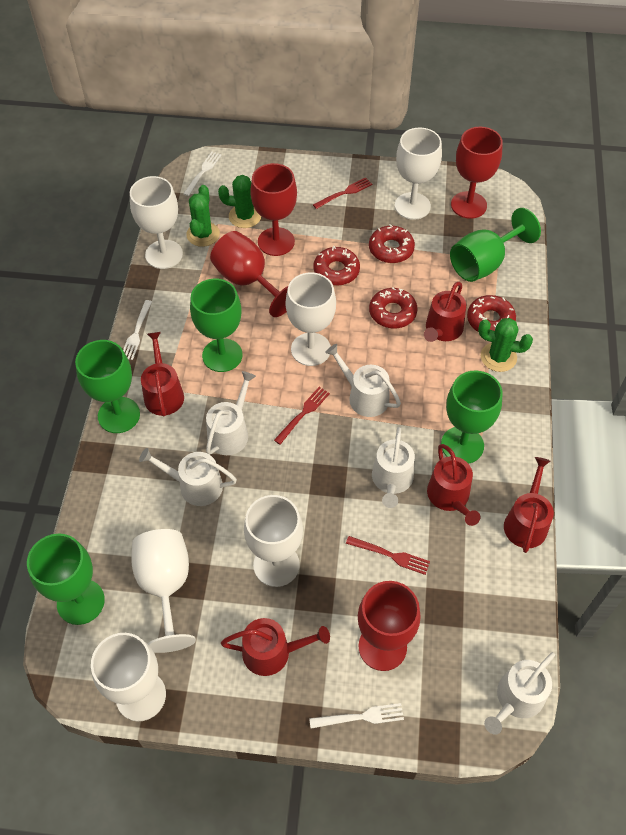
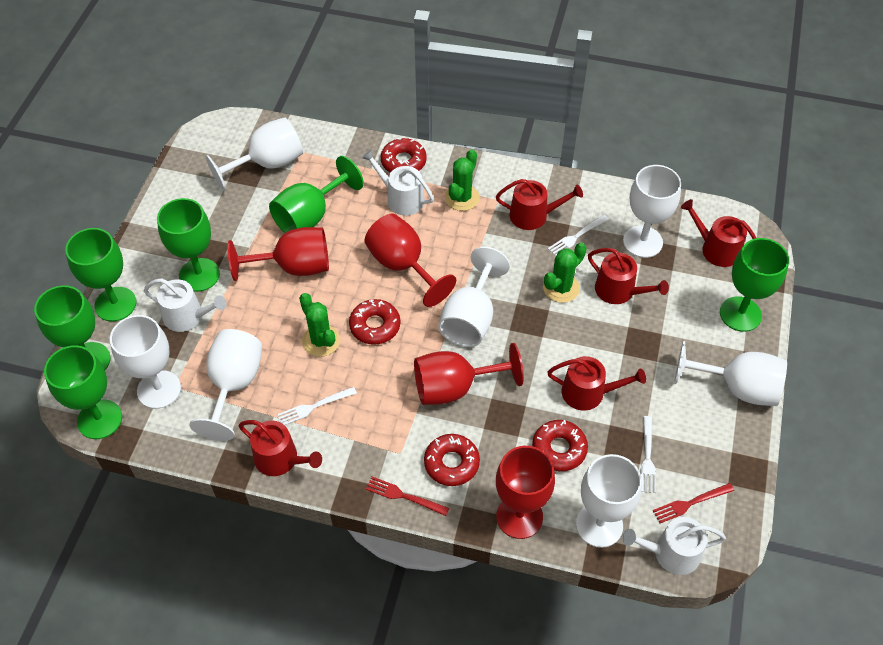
green goblet: [27,533,105,625] [75,340,140,433] [190,279,243,372] [441,371,503,464] [450,208,541,282] = 5 -> [34,285,111,370] [44,345,122,439] [65,228,137,321] [157,198,220,292] [269,156,364,233] [720,238,789,332] = 6
red fork: [274,387,330,445] [313,177,372,209] [346,536,430,575] = 3 -> [366,477,449,516] [653,483,734,523] = 2
white goblet: [91,633,166,722] [130,176,183,269] [131,529,196,653] [244,495,303,587] [286,272,336,366] [395,128,442,220] = 6 -> [110,315,181,409] [190,329,262,441] [206,117,303,191] [438,247,510,347] [576,454,642,548] [623,165,681,258] [674,341,787,406] = 7
white watering can: [139,448,237,506] [206,371,256,455] [325,344,401,417] [372,427,415,508] [484,652,555,735] = 5 -> [144,278,226,332] [362,149,434,215] [622,517,726,575] = 3

